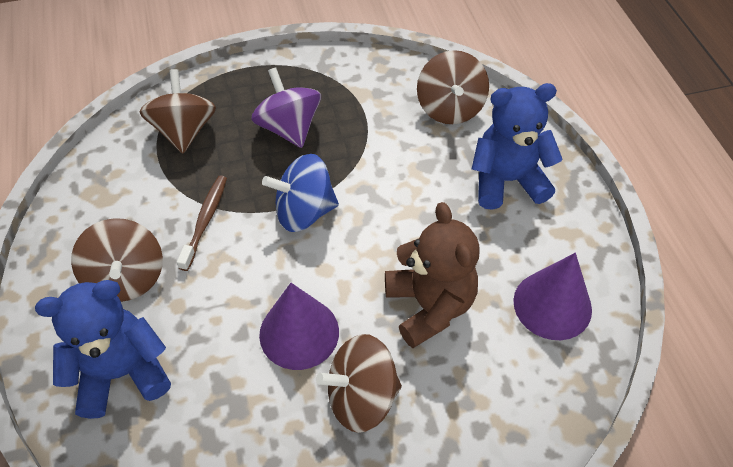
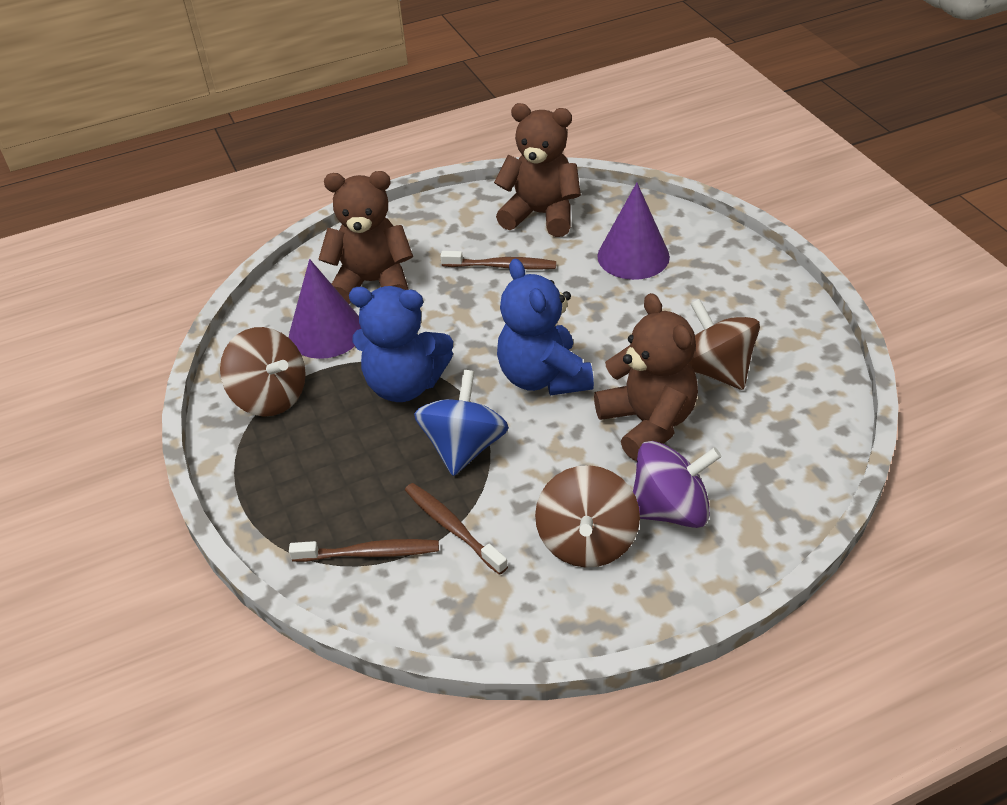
brown spinning top: [71,218,163,302] [139,69,216,153] [316,334,402,433] [417,50,489,124] = 4 -> [220,327,306,417] [535,465,640,568] [689,298,760,390] = 3
brown teddy bear: [385,202,480,348] = 1 -> [318,171,413,304] [494,103,581,237] [594,293,698,461] = 3
brown toothbrush: [177,175,227,271] = 1 -> [289,539,439,562] [405,483,508,575] [440,251,556,270] = 3

